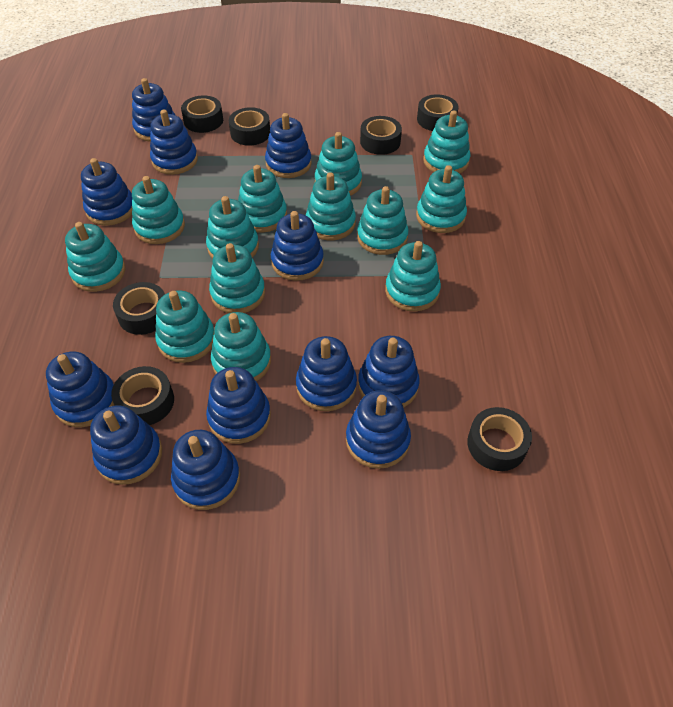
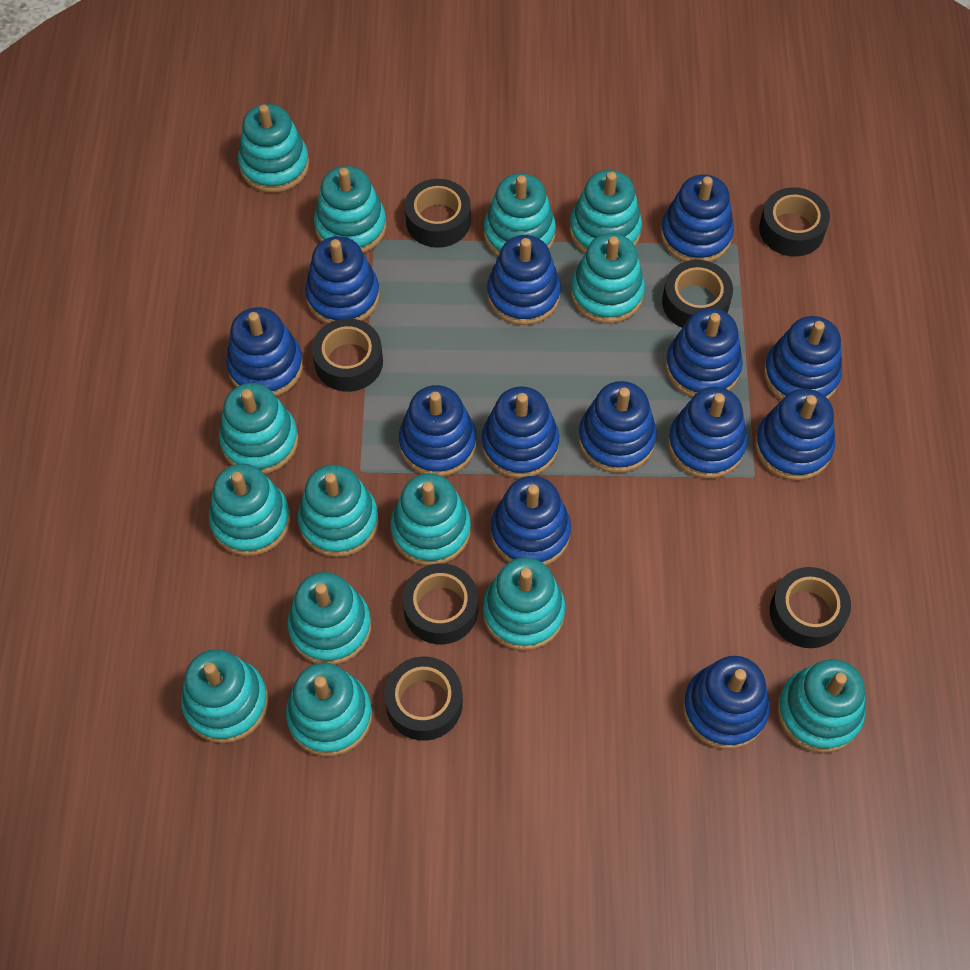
blue stacking toy: [46,352,115,427] [81,158,132,226] [90,406,162,485] [132,78,175,142] [150,110,198,175] [171,430,240,510] [206,367,271,444] [265,113,312,178] [271,211,324,281] [296,336,357,411] [346,390,411,469] [358,336,420,408] = 12 -> [226,307,303,396] [305,236,380,324] [399,385,476,477] [482,386,559,478] [487,235,561,325] [491,476,571,565] [578,381,657,473] [661,175,734,262] [665,308,743,397] [668,387,747,479] [683,656,770,749] [755,389,835,480] [764,316,842,400] = 13
turquoise stacking toy: [65,222,125,292] [132,176,185,244] [155,291,214,363] [206,196,259,259] [209,243,265,313] [211,312,271,381] [238,165,287,233] [306,172,356,240] [315,132,362,196] [357,186,408,255] [385,241,441,312] [416,165,467,233] [423,110,470,173] = 13 -> [181,649,268,743] [209,464,290,556] [219,383,299,474] [238,104,309,193] [286,663,372,756] [288,572,371,665] [298,465,379,557] [314,166,386,253] [391,473,471,566] [483,557,565,651] [484,173,556,257] [570,170,642,253] [571,233,645,323] [777,659,865,753] = 14

